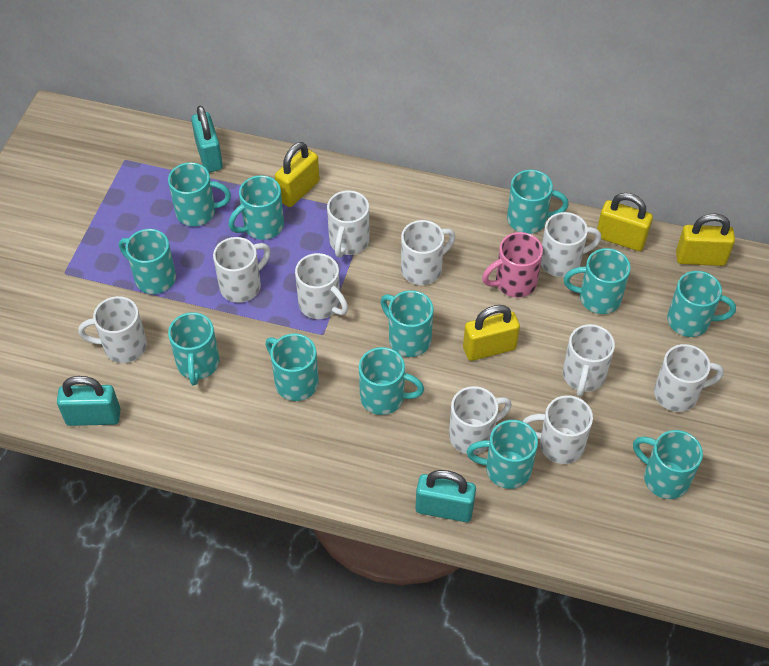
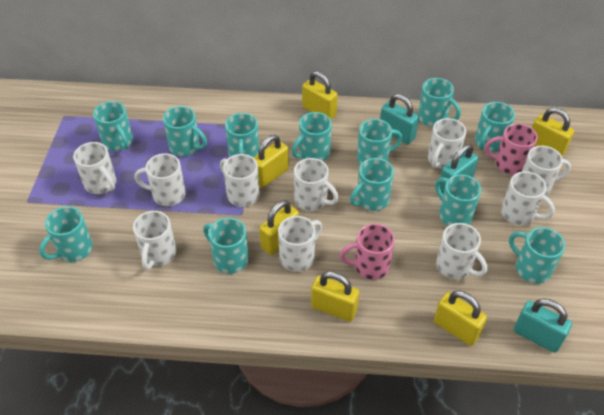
pink mug: [482,232,543,298] = 1 -> [339,224,395,280] [485,123,538,175] = 2
yellow padlock: [275,142,320,207] [463,305,520,361] [597,193,653,251] [676,213,735,266] = 4 -> [253,135,289,188] [259,200,299,255] [302,71,338,119] [311,271,359,322] [434,290,487,346] [532,108,574,156] = 6

